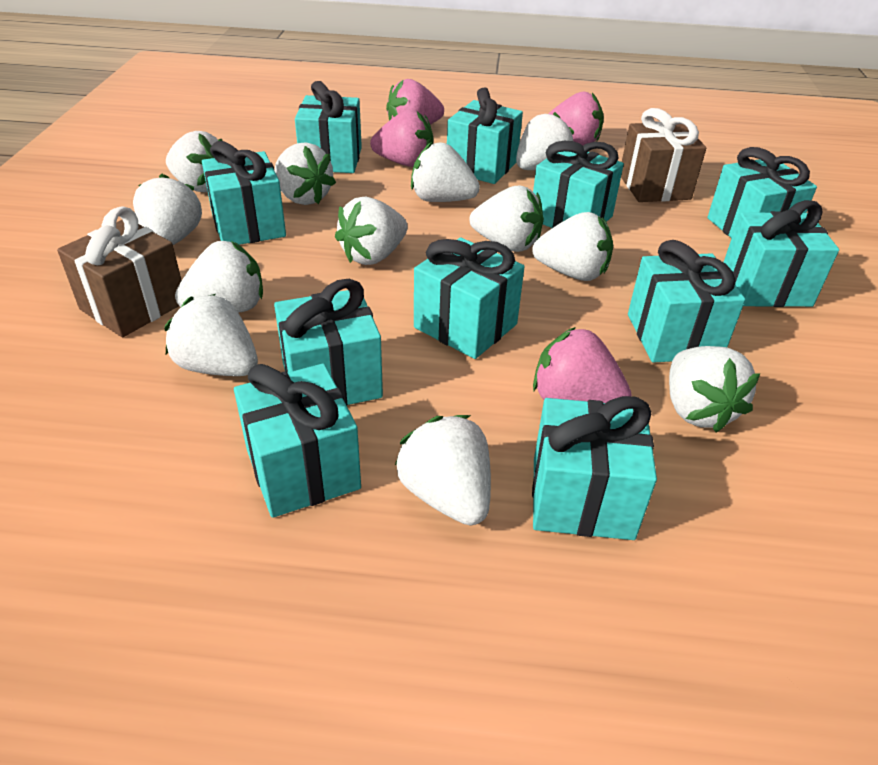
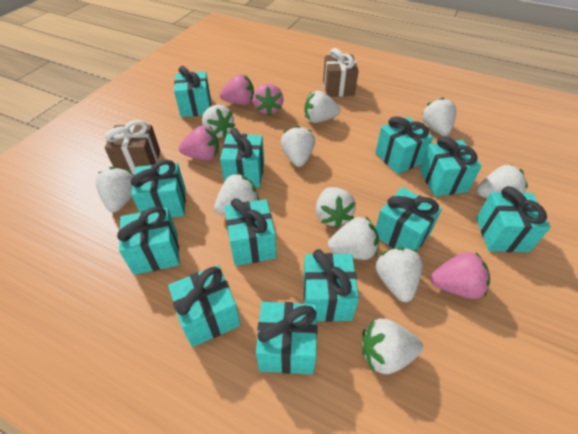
turquoise gift: [202,141,286,245] [234,363,361,518] [274,279,383,406] [295,81,362,173] [414,238,524,359] [447,87,523,184] [532,396,657,540] [533,141,624,228] [628,240,745,363] [707,147,817,238] [724,200,839,307] = 11 -> [117,207,180,275] [131,160,186,217] [168,265,241,347] [174,66,211,117] [220,128,264,187] [225,198,276,266] [256,302,318,374] [303,249,359,322] [375,116,433,174] [375,187,442,250] [420,136,482,196] [476,186,551,252] = 12
white strawberry: [133,173,202,245] [164,294,258,376] [166,131,223,192] [175,241,263,312] [274,142,336,205] [335,197,408,265] [395,415,491,525] [411,142,480,202] [469,186,544,252] [516,112,574,170] [532,212,613,281] [669,346,760,432] = 12 -> [96,167,133,212] [202,105,235,138] [214,173,259,214] [281,126,315,167] [305,91,341,123] [316,187,356,228] [328,217,379,260] [362,319,423,374] [376,247,423,302] [422,97,456,136] [476,165,528,198] = 11

